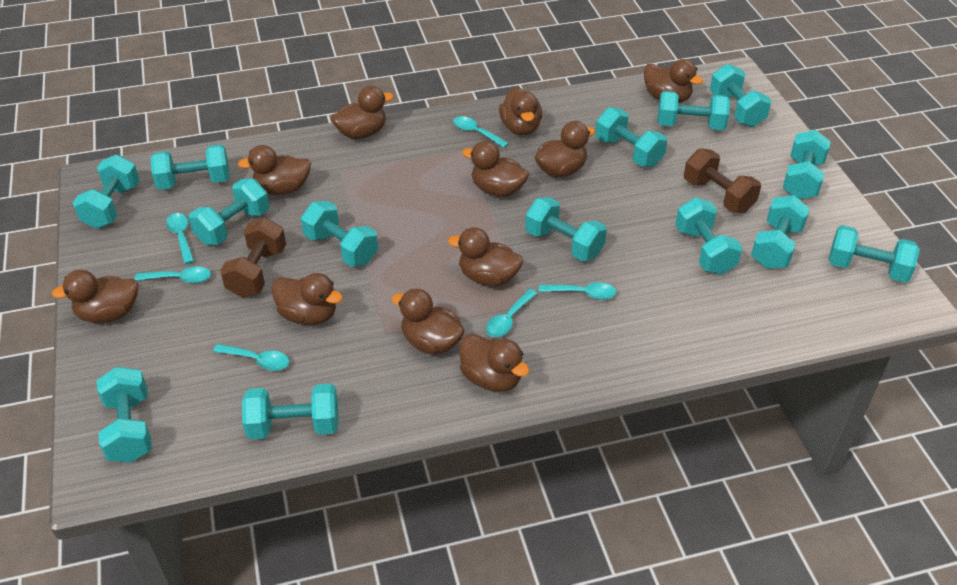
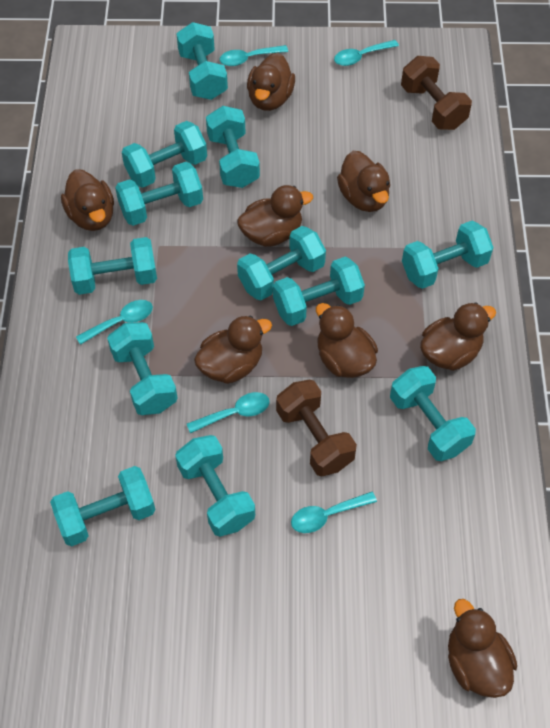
brown duck: [52,270,138,323] [238,145,311,195] [271,273,343,325] [331,86,394,139] [391,289,465,355] [448,227,523,286] [459,334,530,392] [462,141,529,197] [499,87,542,135] [535,121,595,178] [644,59,703,103] = 11 -> [61,169,114,231] [194,315,272,384] [237,185,313,247] [247,52,295,111] [316,303,378,378] [337,151,390,212] [420,303,496,371] [448,599,517,698] = 8
turquoise dumbbell: [73,155,139,228] [97,367,152,463] [150,144,230,190] [189,178,270,245] [242,383,339,439] [301,201,378,267] [525,197,607,261] [595,107,667,167] [658,91,730,130] [675,197,742,275] [710,64,771,127] [751,195,810,269] [783,130,831,199] [829,225,920,283] = 14 -> [50,466,155,546] [68,237,157,295] [107,322,178,415] [115,162,203,226] [122,121,207,188] [175,435,255,537] [176,22,228,100] [206,106,260,188] [237,226,326,300] [273,257,365,326] [390,366,476,461] [402,221,493,289] = 12
turquoise spoon: [135,266,211,283] [166,213,194,264] [213,344,290,371] [453,116,509,148] [486,289,538,337] [539,282,617,300] = 6 -> [76,300,153,345] [187,392,270,433] [220,45,288,66] [291,492,377,533] [334,40,399,66] = 5

